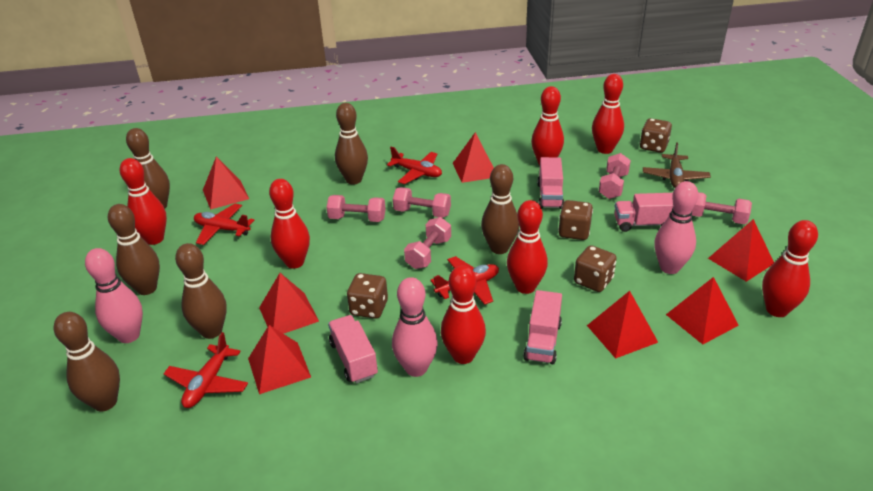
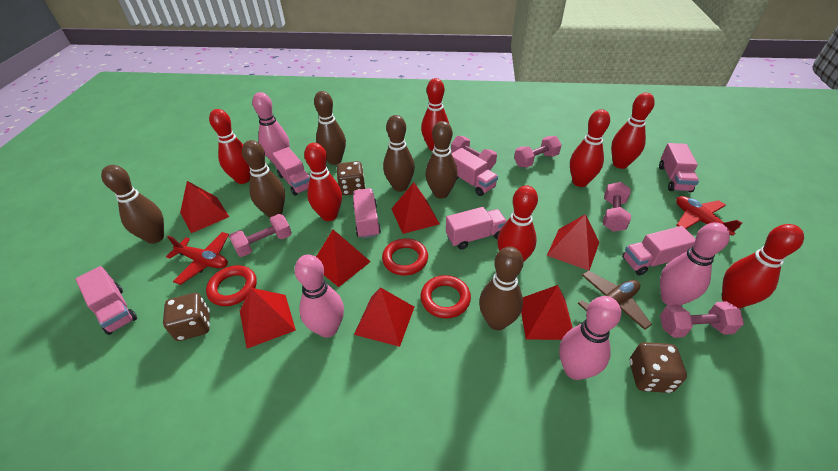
brown dice: [347,273,388,319] [558,200,593,240] [574,245,617,292] [640,118,672,153] = 4 -> [163,293,210,341] [337,161,366,195] [630,342,687,393] = 3
pink bowling pin: [85,248,143,343] [392,277,438,377] [654,181,699,274] = 3 -> [252,92,290,165] [294,254,344,338] [559,296,621,380] [660,222,730,306] = 4
pink truck: [328,315,378,383] [523,290,562,364] [537,157,564,209] [614,193,673,232] = 4 -> [75,266,137,335] [272,147,310,196] [353,188,381,239] [446,207,507,250] [451,148,498,196] [622,226,695,275] [659,143,699,192] = 7
red plane: [163,332,248,408] [194,203,254,245] [387,147,442,184] [430,256,499,305] = 4 -> [166,232,229,285] [676,196,742,236] = 2
red ring: none = 0 -> [206,265,257,306] [382,238,428,276] [421,275,471,318] = 3

